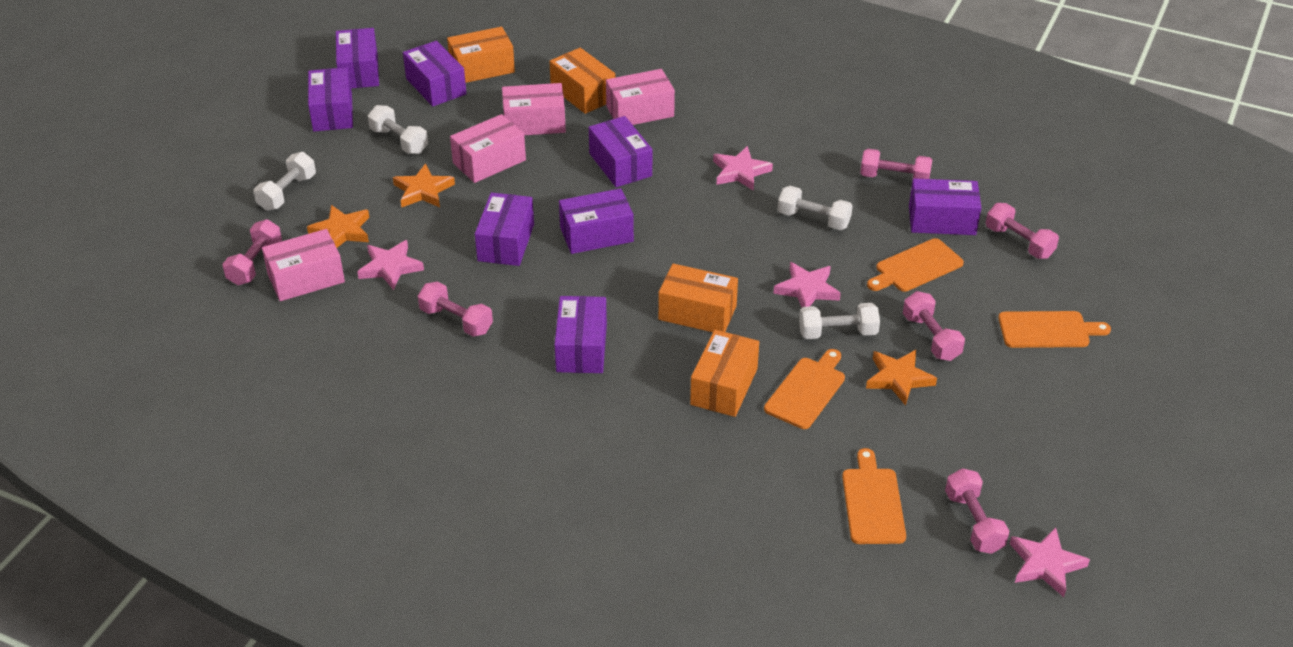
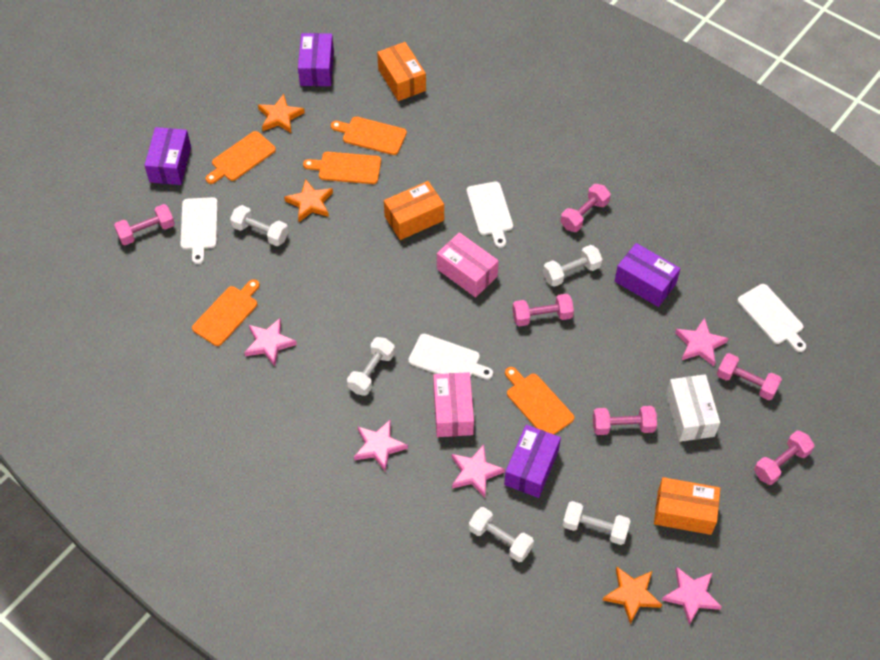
orange box: [447,27,515,83] [549,48,615,114] [658,264,738,332] [690,330,759,417] = 4 -> [377,42,426,101] [384,181,444,240] [654,477,720,535] = 3
orange cutting board: [764,349,845,429] [842,448,906,544] [867,238,964,292] [998,311,1111,348] = 4 -> [192,279,260,346] [206,131,276,184] [303,152,381,184] [331,116,407,155] [505,367,574,435] = 5
pink box: [262,229,345,301] [450,114,526,183] [502,83,566,135] [606,69,675,125] = 4 -> [433,372,474,437] [437,232,499,297] = 2
pink star: [357,240,424,290] [713,146,773,191] [773,262,841,307] [1010,527,1090,597] = 4 -> [244,318,297,366] [354,420,408,472] [452,444,505,497] [662,567,722,625] [675,318,729,366] = 5
purple box: [308,67,353,132] [336,28,379,88] [403,41,466,106] [475,192,534,266] [554,296,607,373] [559,188,634,254] [589,116,652,187] [909,178,981,235] = 8 -> [144,127,191,185] [298,33,334,86] [504,425,561,498] [615,243,681,307] = 4
white box: none = 0 -> [666,374,720,442] = 1
white cutting board: none = 0 -> [181,197,218,264] [408,334,493,379] [466,182,513,248] [737,284,806,352] = 4
white dumbbell: [254,152,316,211] [368,105,428,154] [778,186,853,230] [799,303,880,339] = 4 -> [230,205,288,246] [347,337,395,396] [469,507,534,562] [543,245,602,287] [563,501,631,545] = 5

